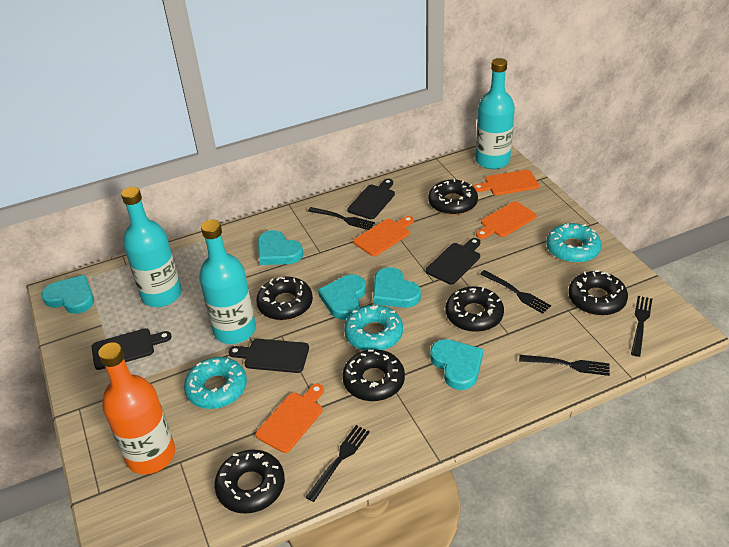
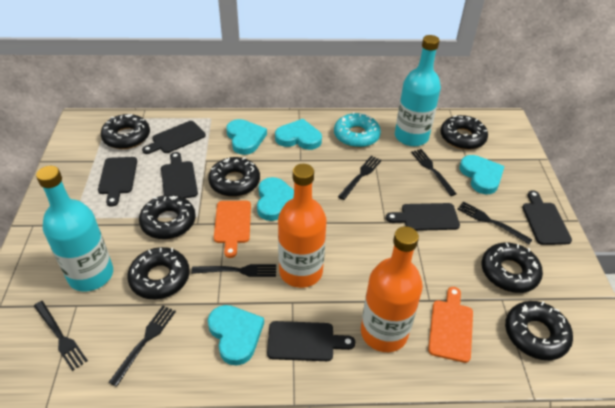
black cutting board: [91,328,172,370] [229,339,309,373] [347,179,395,219] [426,238,480,284] = 4 -> [98,157,137,207] [142,121,206,154] [161,152,198,198] [267,321,355,361] [386,203,460,231] [522,190,572,245] = 6
black donut: [214,450,285,514] [256,277,313,320] [342,349,405,401] [428,179,478,215] [445,286,504,332] [568,270,628,316] = 6 -> [101,114,150,149] [127,247,190,299] [139,195,196,239] [208,157,260,197] [440,115,488,150] [482,242,543,293] [505,301,573,360] = 7
black fork: [306,425,370,502] [308,207,375,230] [480,270,551,314] [519,355,610,376] [631,296,652,357] = 5 -> [34,301,88,371] [109,306,176,387] [191,264,276,277] [338,156,382,200] [411,149,457,196] [457,202,533,244] = 6
orange bottle: [98,342,175,475] = 1 -> [278,164,326,288] [361,226,423,352] = 2
orange cutting board: [256,384,324,453] [353,216,414,256] [473,170,539,195] [476,201,537,239] = 4 -> [214,201,251,258] [428,287,473,363] = 2
turquoise bottle: [121,187,182,307] [199,220,256,344] [476,58,515,169] = 3 -> [36,166,113,291] [395,35,441,146] = 2
turquoise donut: [184,357,247,409] [344,305,403,351] [546,223,602,263] = 3 -> [334,112,381,148] = 1

